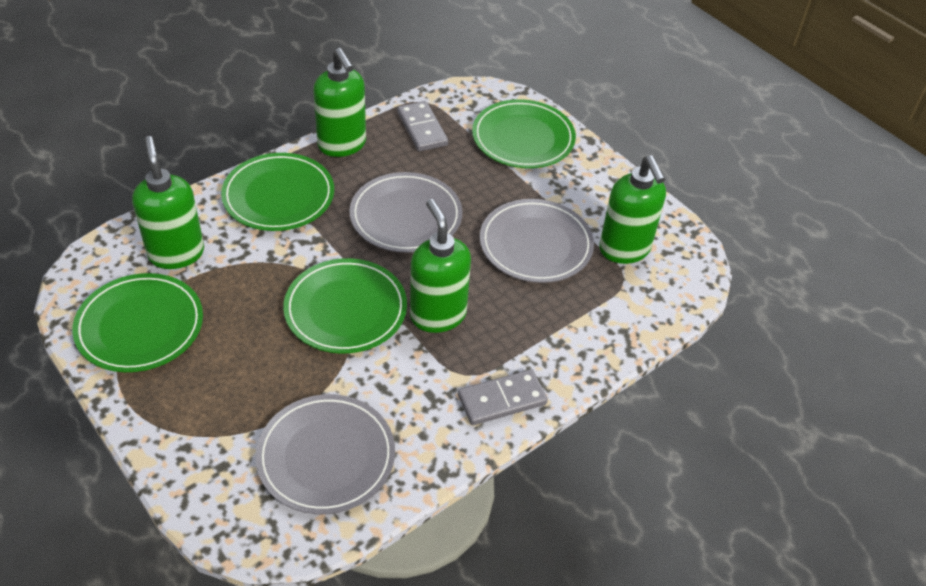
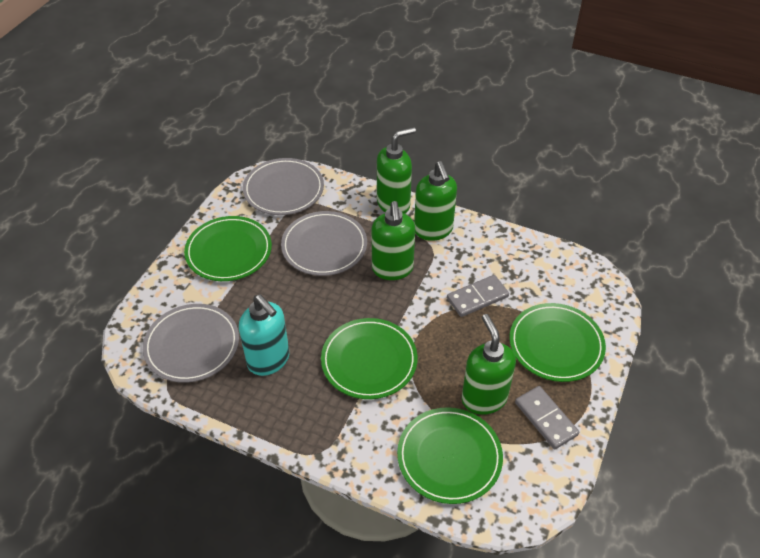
turquoise soap dispenser: none = 0 -> [239,295,289,376] = 1

